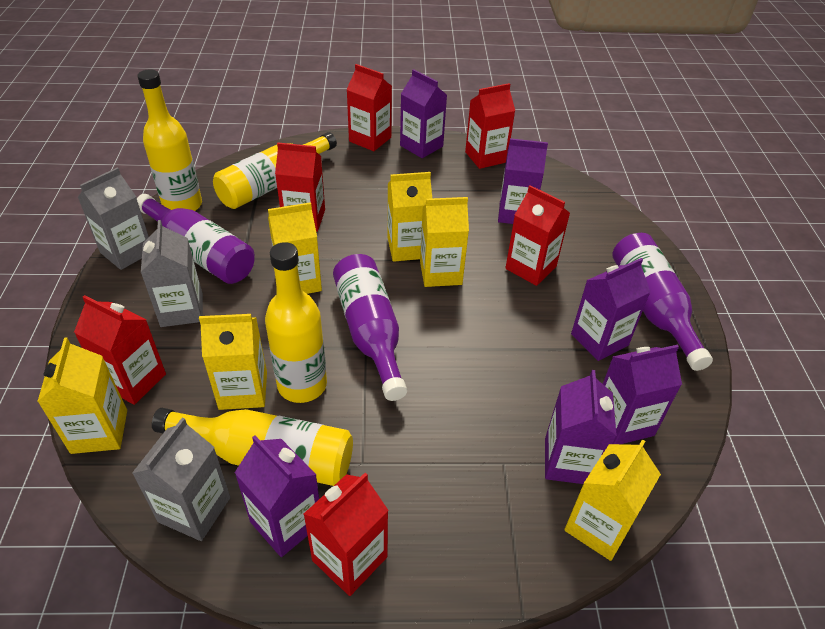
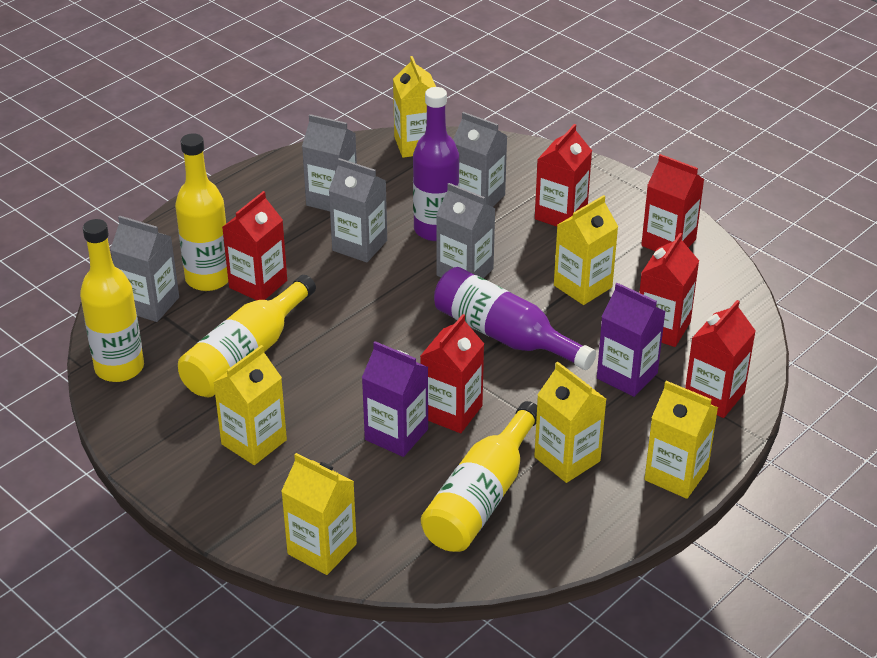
grey carton: [78,167,149,270] [132,418,230,541] [141,220,203,327] = 3 -> [110,216,179,322] [302,114,357,211] [329,158,387,263] [436,183,496,278] [453,112,507,207] = 5
purple bottle: [137,194,255,284] [333,254,407,401] [612,233,713,371] = 3 -> [413,87,459,241] [434,267,596,370] = 2
purple carton: [235,435,319,557] [400,69,447,158] [498,138,548,224] [545,370,617,484] [571,258,650,361] [603,344,682,444] = 6 -> [362,341,428,457] [597,283,666,397] = 2

